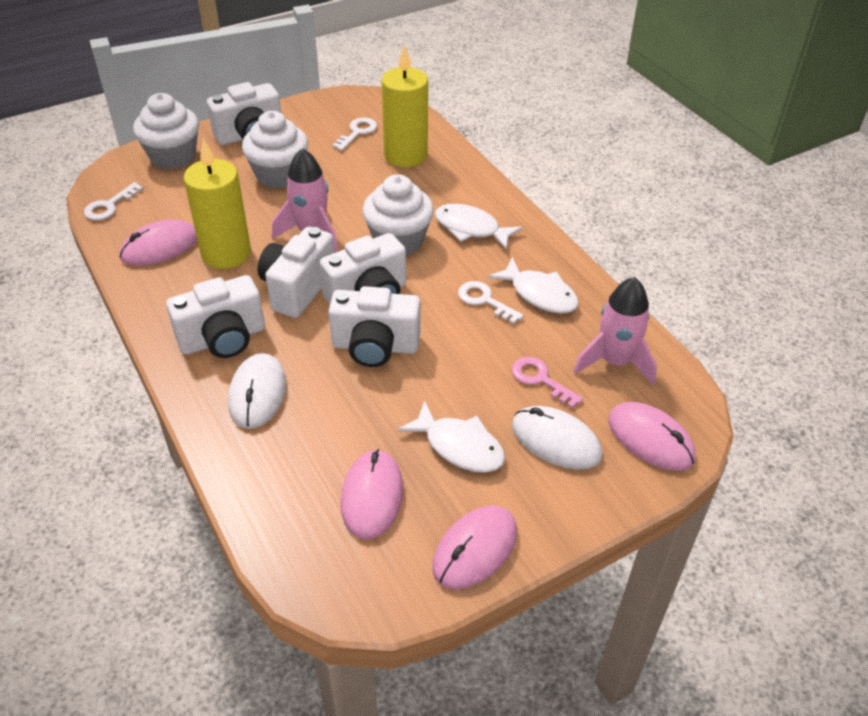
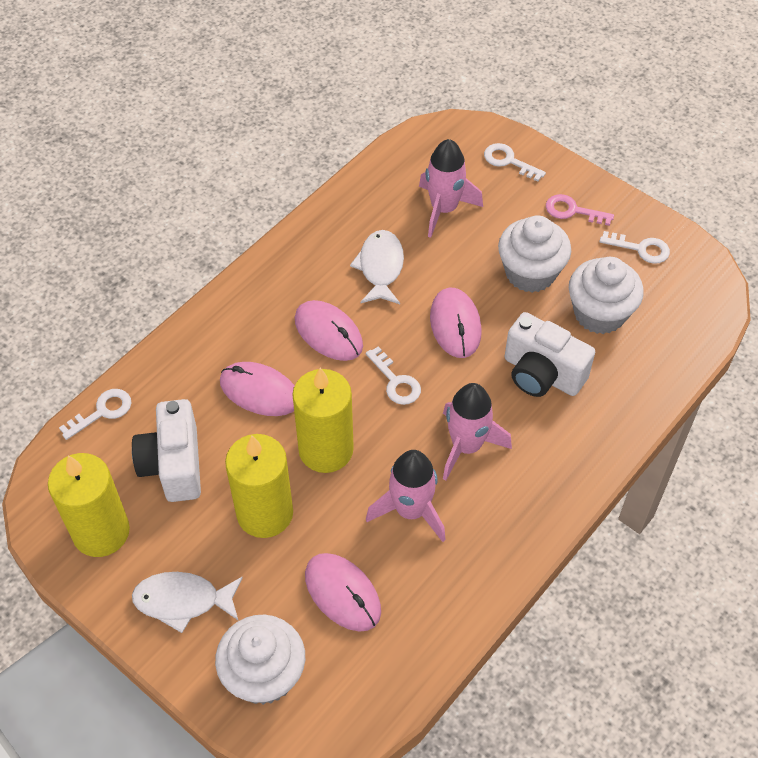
pink rocket: [272,148,338,252] [573,277,657,385] = 2 -> [366,450,446,542] [419,139,483,238] [443,383,512,481] = 3
white camera: [166,275,265,358] [207,82,281,145] [258,227,335,318] [320,233,406,304] [328,286,420,367] = 5 -> [132,399,201,502] [505,312,595,397] = 2
white fish: [397,401,505,473] [435,204,523,249] [488,257,579,314] = 3 -> [132,572,243,633] [350,230,404,304] = 2
white key: [84,182,143,221] [332,118,377,151] [458,281,524,324] = 3 -> [59,389,131,440] [366,346,421,405] [484,143,546,182] [599,231,670,264] = 4
white mouse: [228,353,286,429] [512,406,603,469] = 2 -> none = 0
yellow candle: [183,138,251,269] [381,45,428,168] = 2 -> [48,453,130,557] [225,434,293,538] [292,368,354,473] = 3

